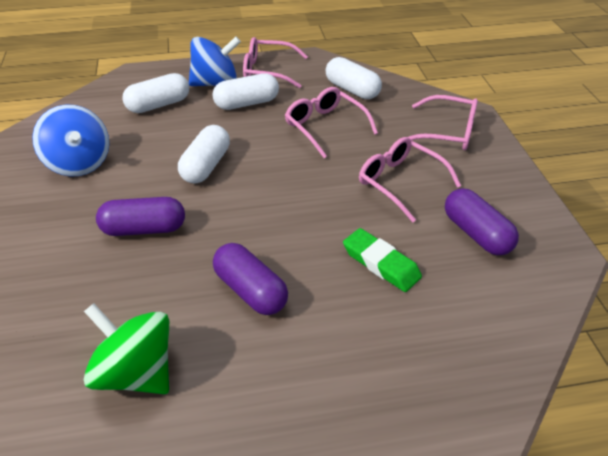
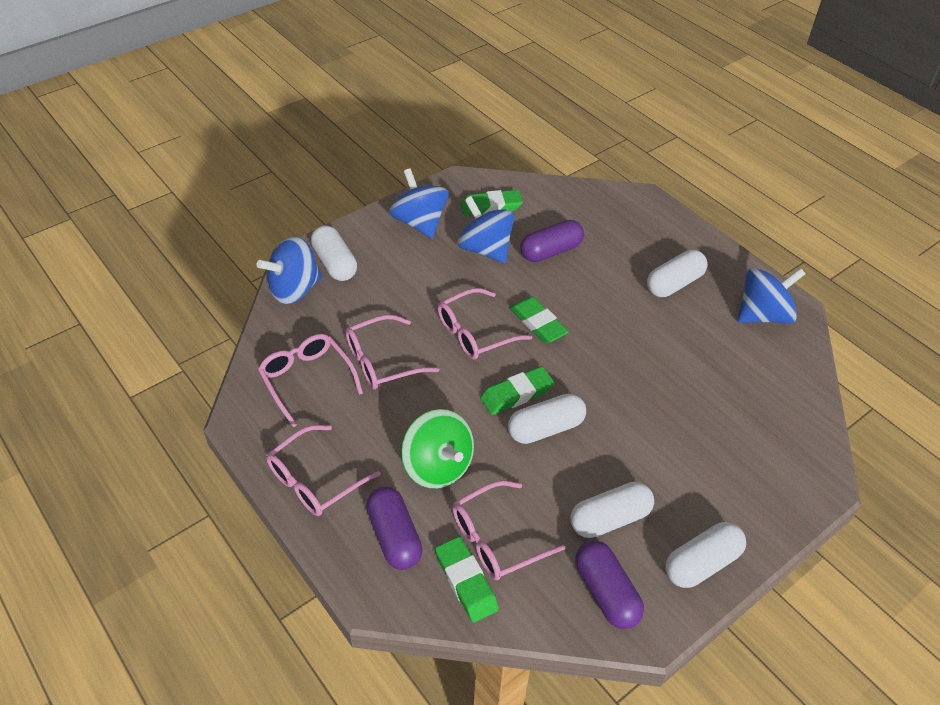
blue spinning top: [32,105,109,176] [189,36,241,86] = 2 -> [257,237,323,304] [389,168,449,238] [457,196,515,263] [738,268,805,324] = 4
green eraser: [343,228,422,292] = 1 -> [435,537,499,623] [461,190,523,216] [480,366,554,415] [510,297,569,343] = 4
pink glasses: [243,37,308,88] [285,87,378,158] [359,137,461,222] [408,95,478,150] = 4 -> [258,334,363,427] [266,425,381,516] [345,315,440,390] [438,288,533,360] [452,480,566,580] = 5
white capsule: [122,73,189,113] [178,125,230,184] [212,73,279,110] [326,57,382,99] = 4 -> [311,225,357,281] [508,394,586,444] [571,482,654,538] [647,250,707,297] [665,522,746,588] = 5

